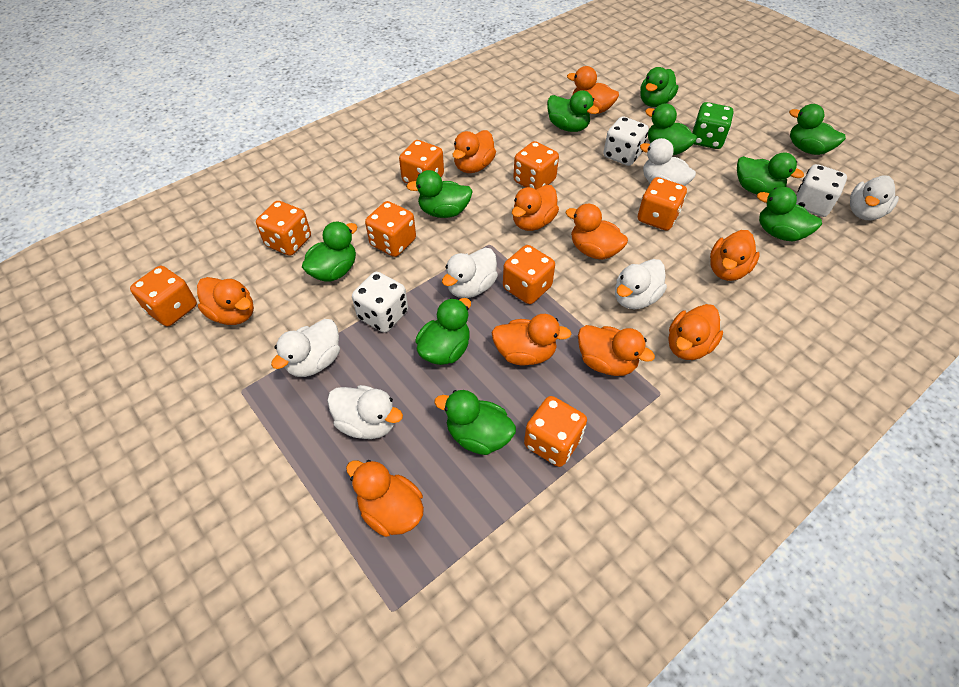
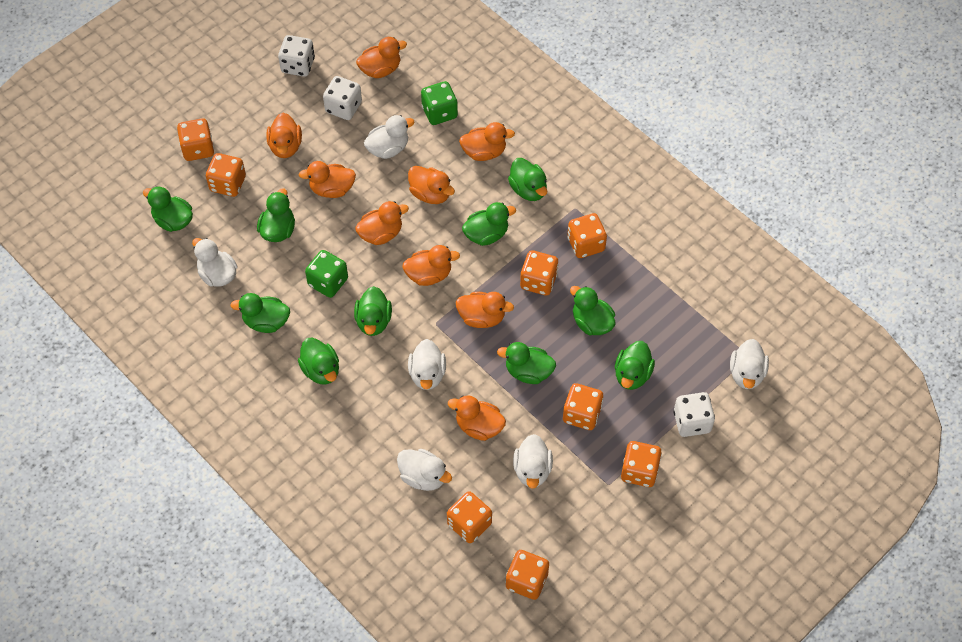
green dice: [692,102,733,149] = 1 -> [305,250,348,298] [421,81,458,125] = 2
orange duck: [197,277,254,325] [346,460,424,537] [453,130,496,173] [492,314,571,365] [512,185,559,231] [565,204,628,260] [567,66,619,114] [578,325,655,376] [668,304,723,360] [710,230,760,281] = 10 -> [266,113,302,158] [299,161,356,198] [355,201,409,245] [356,37,407,78] [402,245,460,286] [408,166,455,204] [448,395,506,441] [456,292,514,328] [459,122,515,161] = 9

